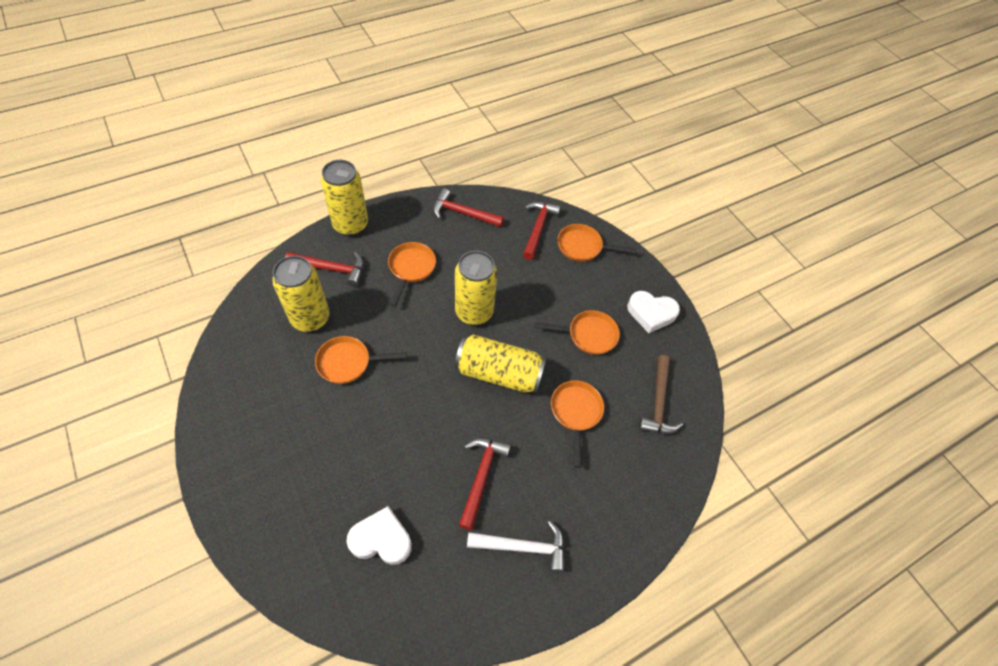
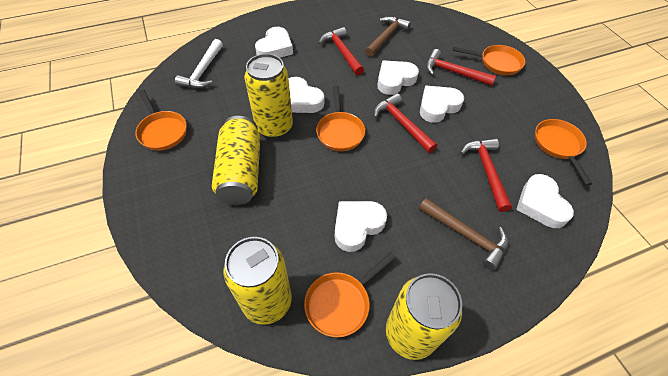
brown hammer: [639,355,683,434] = 1 -> [365,16,411,57] [419,198,508,270] = 2
white heart: [346,506,412,565] [627,291,680,333] = 2 -> [255,27,293,58] [289,77,324,113] [335,201,387,252] [377,60,419,95] [420,86,464,123] [516,174,574,228] = 6

